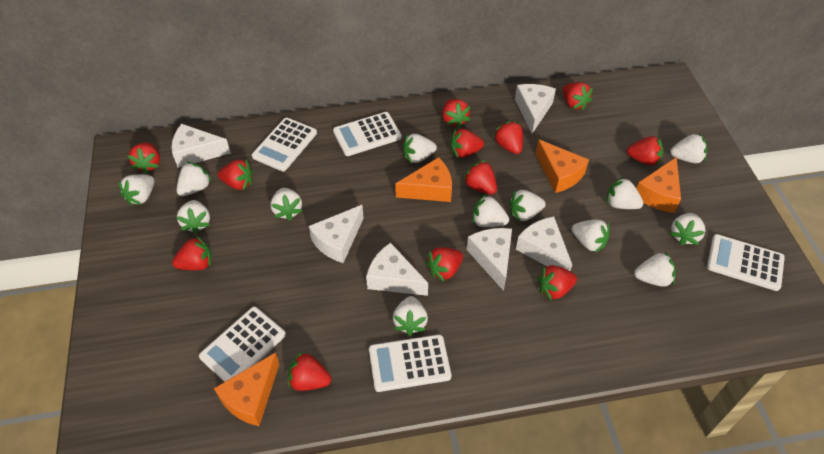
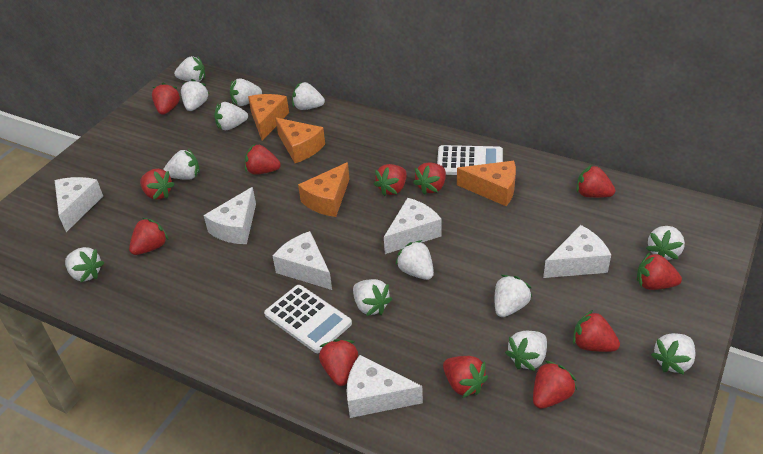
white calculator: [199,307,286,382] [252,118,317,171] [333,112,402,156] [369,334,451,392] [707,234,785,291] = 5 -> [264,285,352,353] [437,145,503,175] = 2

